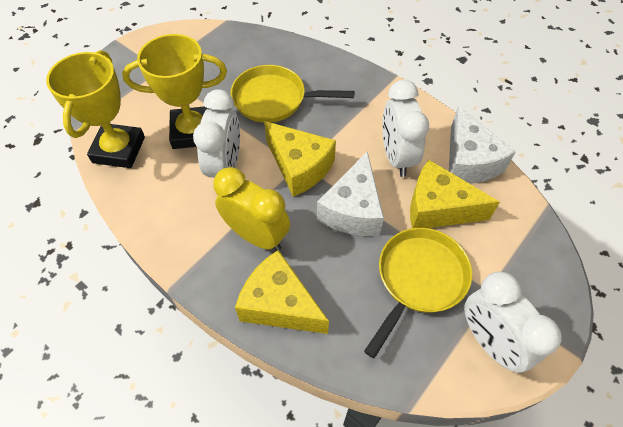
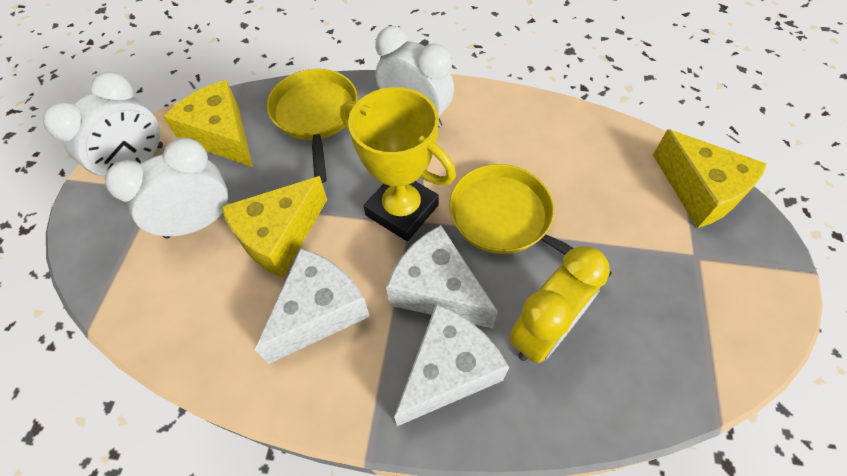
white cheese: [317,152,384,236] [449,106,515,184] = 2 -> [254,248,370,364] [386,225,498,328] [394,304,509,426] = 3
yellow trophy: [46,50,145,168] [122,34,227,149] = 2 -> [340,87,456,241] = 1

